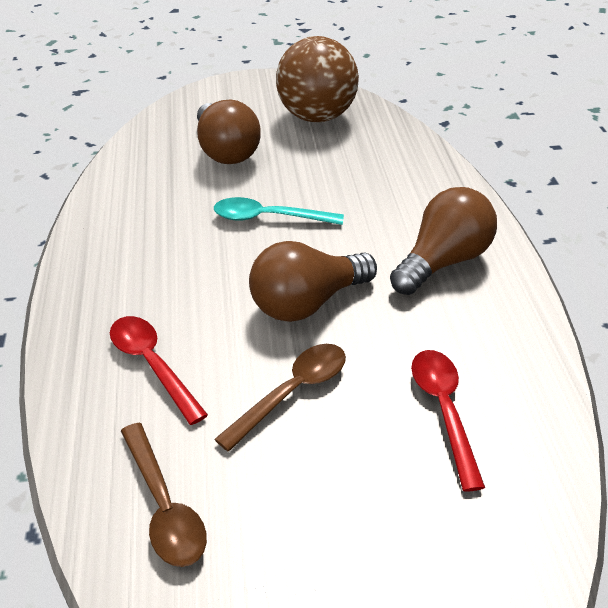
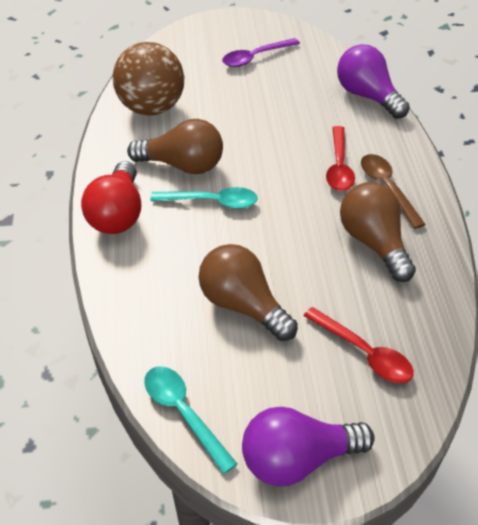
brown spoon: [121,423,207,567] [214,344,346,452] = 2 -> [361,154,426,229] = 1
purple light bulb: none = 0 -> [242,407,375,487] [337,44,410,119] = 2
purple spoon: none = 0 -> [222,38,300,67] = 1
red light bulb: none = 0 -> [81,161,141,234] = 1
turquoise spoon: [214,197,344,225] = 1 -> [144,366,237,474] [150,187,258,209] = 2

